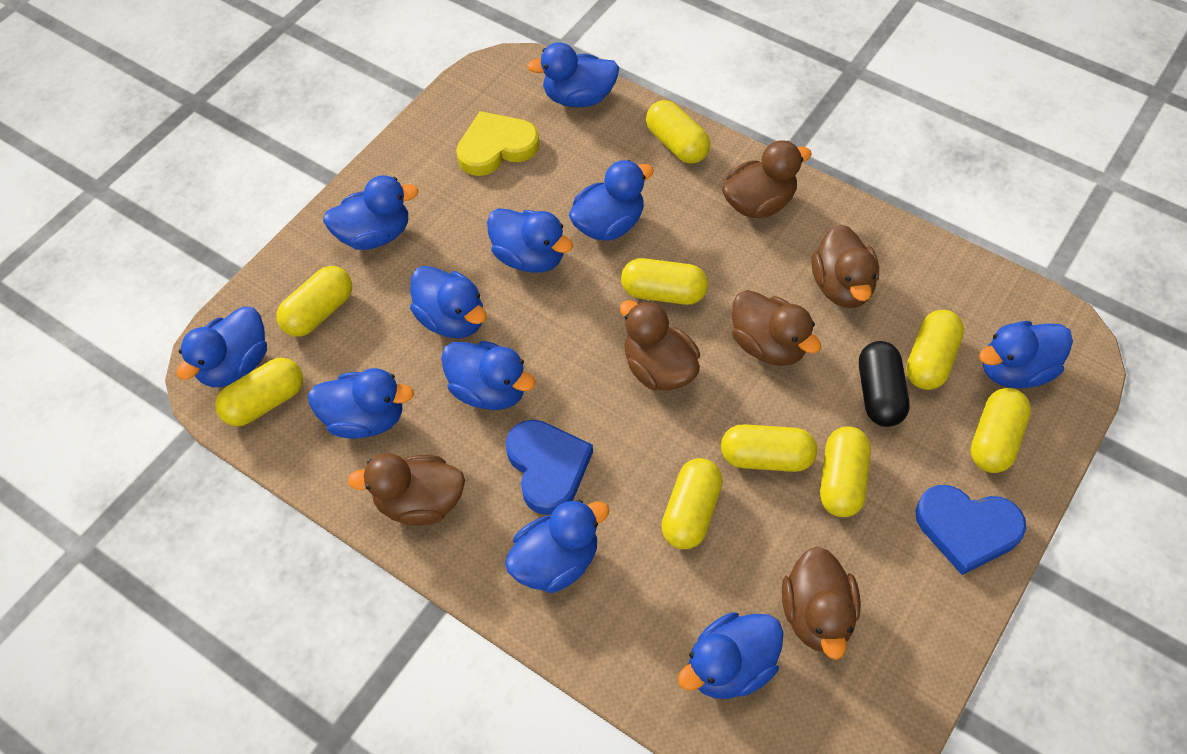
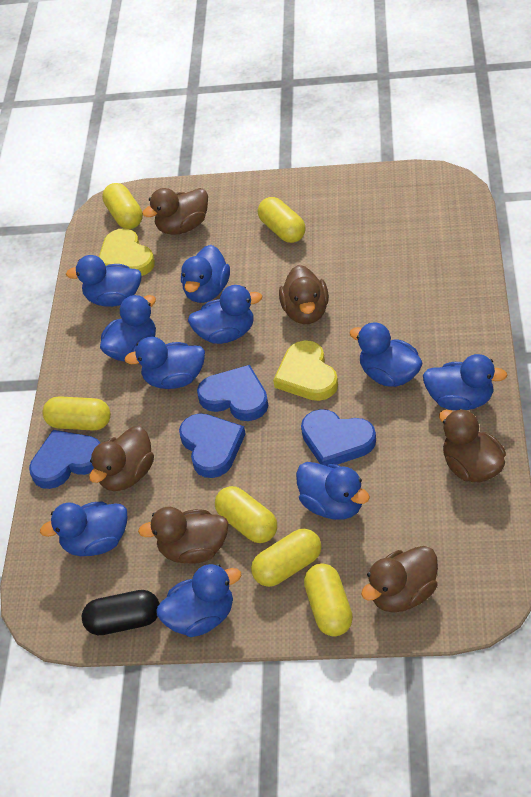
blue duck: [177,306,267,388] [308,368,414,439] [323,175,419,250] [410,266,487,338] [441,341,536,410] [487,208,573,273] [505,499,609,593] [527,42,619,107] [569,160,654,241] [678,612,783,699] [979,321,1073,388] = 11 -> [40,502,127,556] [66,255,142,307] [100,295,156,362] [124,337,205,389] [156,564,241,637] [181,245,230,303] [188,285,262,344] [296,462,370,520] [349,322,423,387] [423,354,508,410] = 10
blue heart: [506,420,593,515] [915,485,1026,575] = 2 -> [29,430,100,489] [179,413,246,478] [197,365,268,421] [301,409,376,466] = 4
yellow capsule: [215,358,303,426] [276,266,352,337] [621,258,708,305] [646,100,710,164] [661,458,723,549] [721,424,817,472] [820,426,871,517] [906,310,964,390] [970,388,1031,473] = 9 -> [42,396,111,431] [102,183,143,229] [215,486,277,543] [251,529,321,587] [258,197,306,243] [304,563,353,636] = 6
yellow heart: [456,111,540,176] = 1 -> [99,228,155,276] [273,340,338,401] = 2

